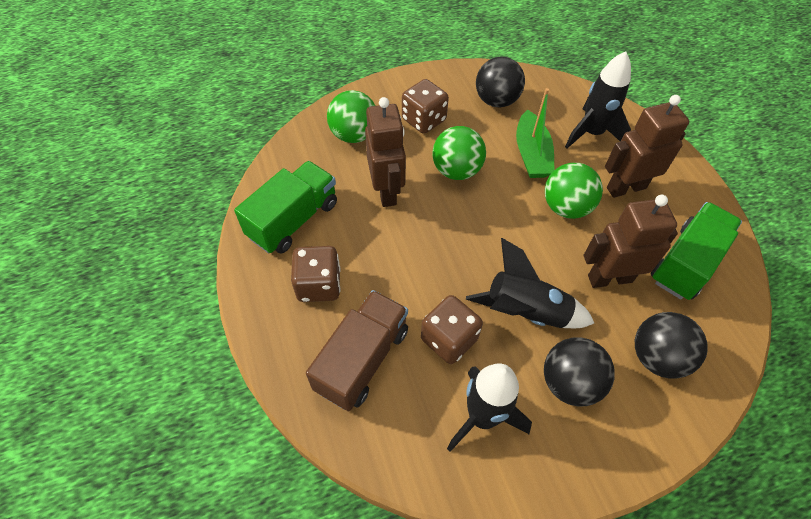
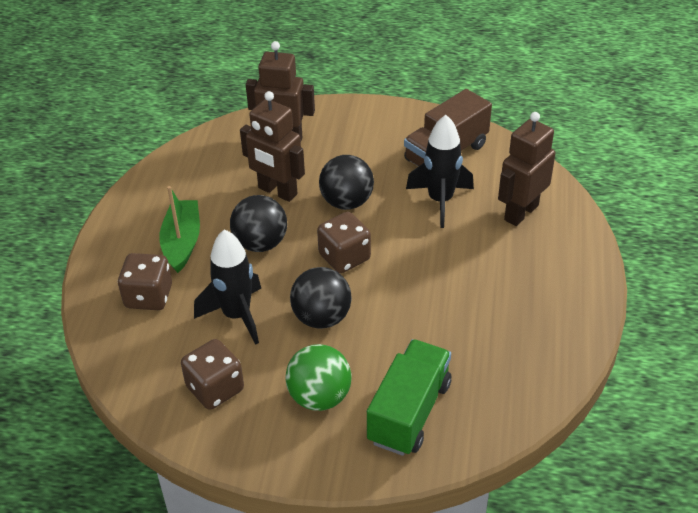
black rocket: [447,363,532,452] [466,238,594,328] [565,51,631,148] = 3 -> [194,229,261,345] [406,115,474,228] = 2
green ball: [327,90,375,143] [432,126,486,180] [545,163,603,219] = 3 -> [285,344,351,411] = 1
green truck: [234,161,337,253] [651,202,742,300] = 2 -> [367,339,451,456] = 1

